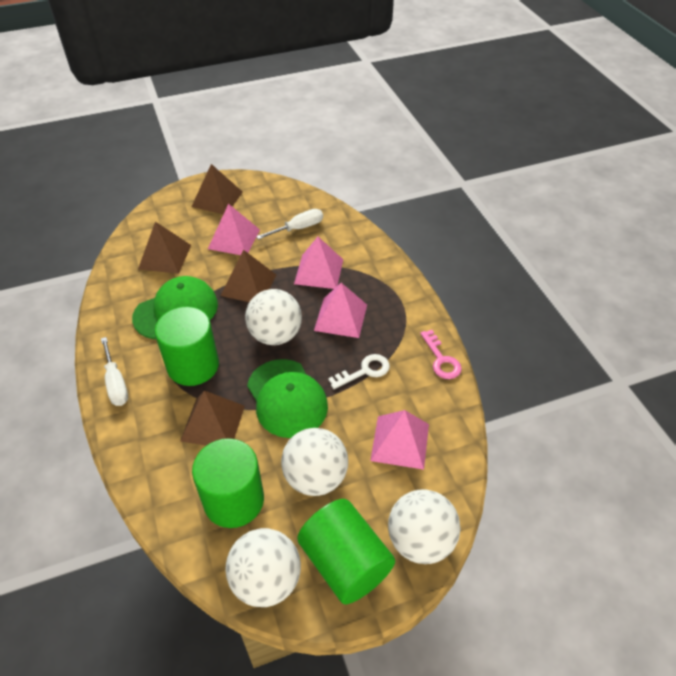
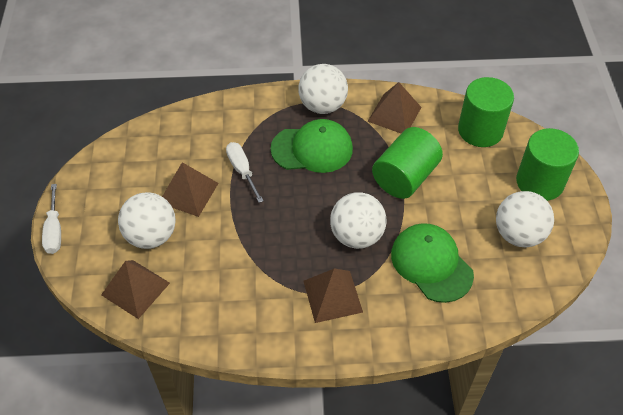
pink key: [420,330,462,379] = 1 -> none = 0
pink pyramid: [208,204,260,255] [294,237,343,289] [314,283,367,338] [370,410,429,470] = 4 -> none = 0
white key: [328,354,390,389] = 1 -> none = 0

